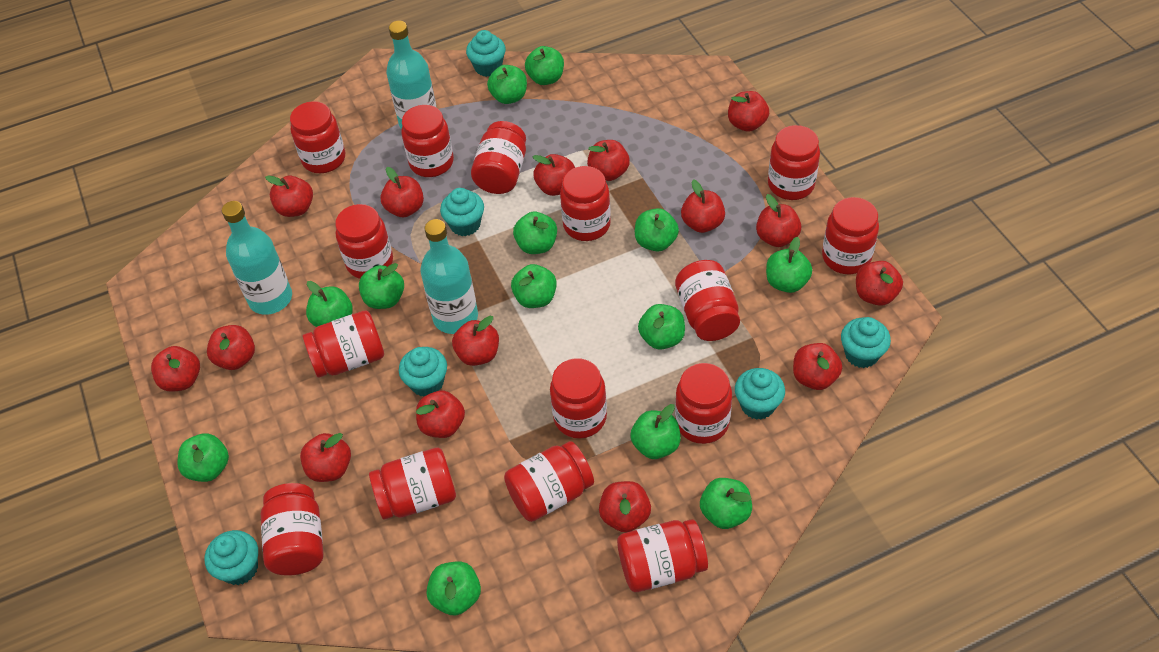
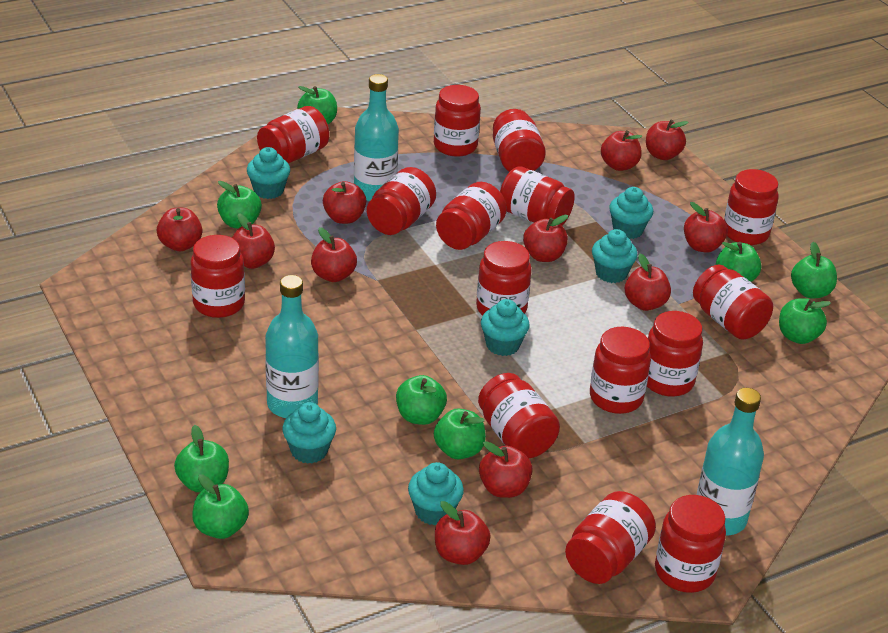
green apple: [177,433,229,482] [306,281,353,327] [359,263,404,309] [427,562,481,615] [487,65,527,104] [511,264,557,308] [513,211,557,254] [525,46,564,85] [630,404,681,459] [635,208,679,251] [638,304,685,350] [700,478,752,529] [766,237,812,293] = 13 -> [174,425,229,492] [192,474,249,539] [217,181,262,228] [297,86,337,124] [396,375,447,425] [434,408,486,459] [716,242,762,282] [779,298,831,344] [791,242,837,298] = 9
red apple: [151,346,200,391] [207,325,255,370] [265,175,313,217] [300,433,351,482] [380,167,424,217] [416,391,465,438] [452,316,499,366] [532,154,575,196] [587,140,630,181] [599,481,651,532] [681,179,725,233] [728,91,769,132] [756,194,801,247] [793,343,842,390] [856,261,903,306] = 15 -> [157,208,202,251] [232,214,275,269] [311,227,357,282] [323,181,366,224] [435,501,491,565] [479,441,533,498] [523,215,568,262] [601,130,642,171] [625,254,671,311] [646,120,689,160] [684,202,728,253] = 11

